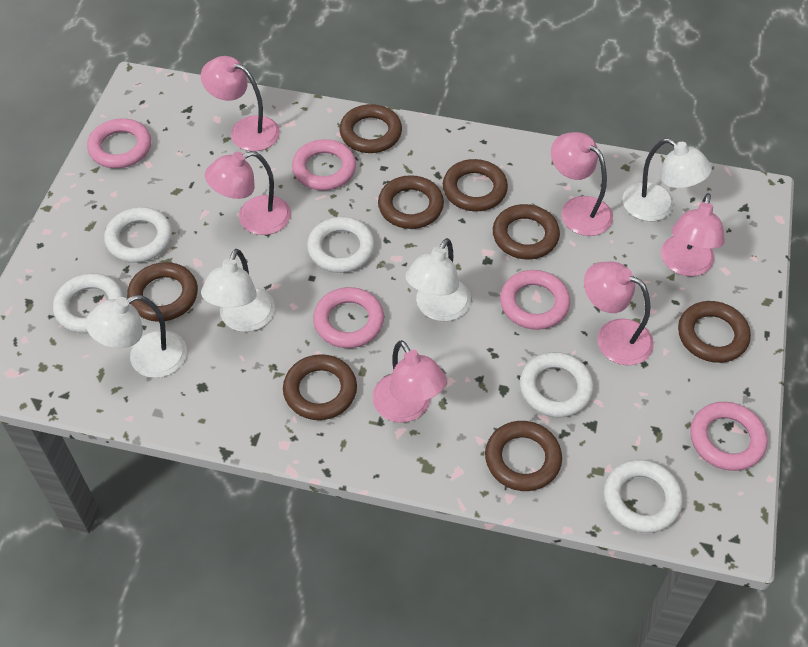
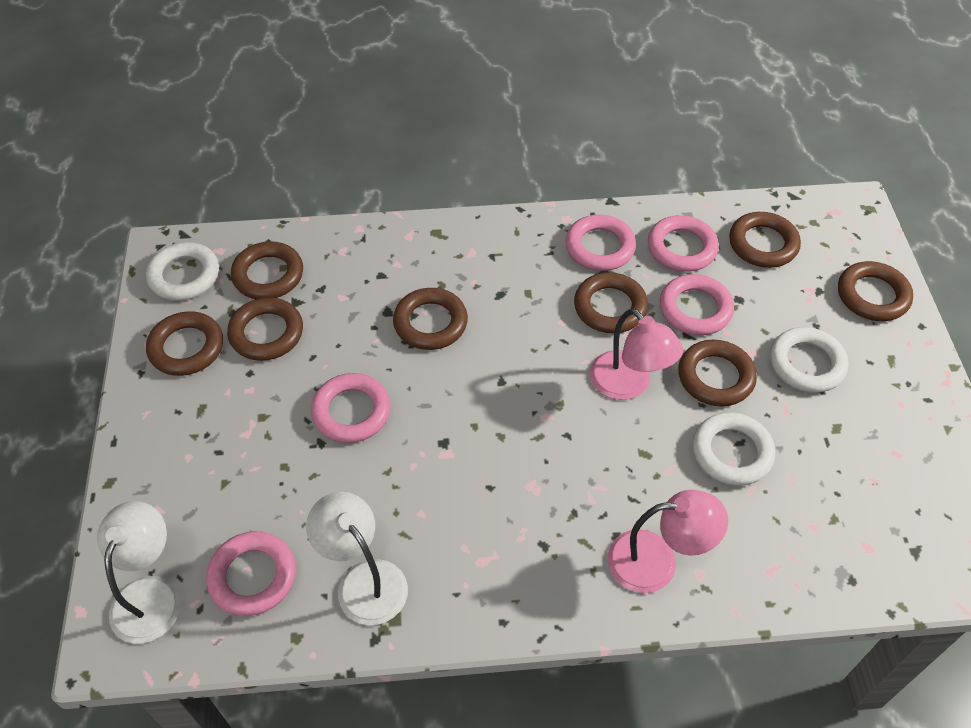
pink lamp: [201,56,280,151] [205,151,291,235] [372,340,447,423] [551,132,613,236] [584,262,654,366] [661,193,725,277] = 6 -> [590,308,683,400] [607,490,728,593] = 2
white lamp: [86,295,187,378] [201,249,275,332] [405,238,471,321] [622,138,712,221] = 4 -> [97,501,181,644] [306,492,408,625] = 2
white ring: [53,273,124,333] [104,207,172,263] [307,217,375,273] [520,352,594,418] [603,459,683,533] = 5 -> [146,242,219,301] [693,412,775,486] [770,327,849,393] = 3

